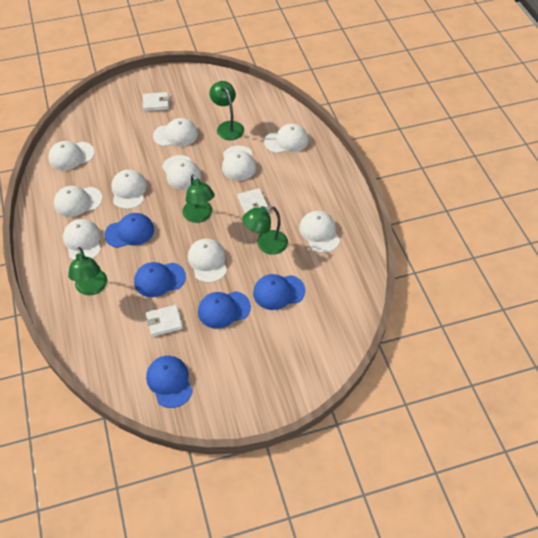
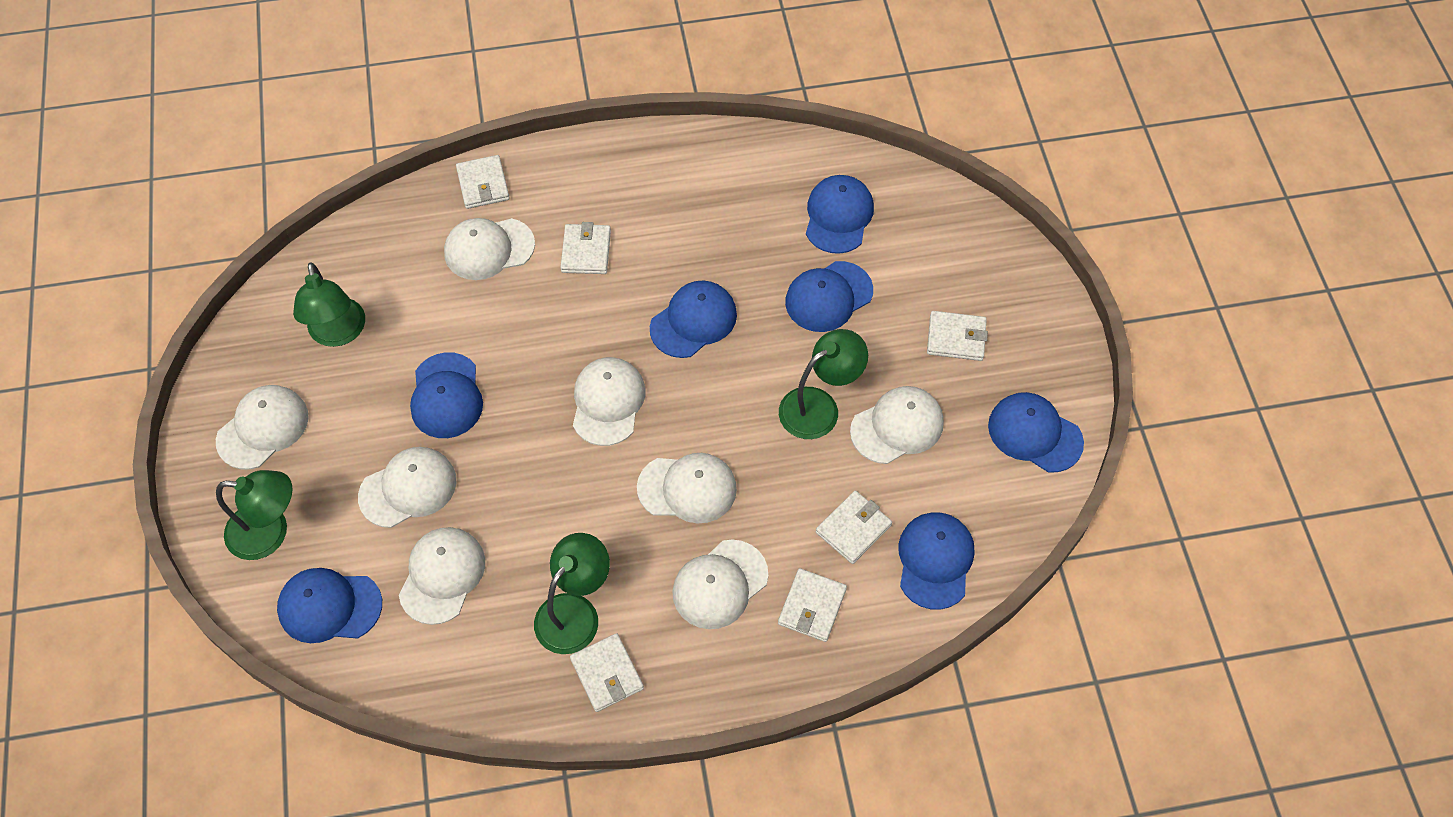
blue cap: [104,213,154,248] [134,262,186,297] [146,356,193,408] [198,291,251,329] [253,274,305,310] = 5 -> [277,568,382,643] [410,352,483,438] [650,281,737,358] [785,261,873,332] [806,175,874,254] [898,512,974,610] [988,392,1084,472] = 7
white cap: [48,141,95,170] [54,186,102,217] [63,219,101,260] [111,169,147,209] [153,118,198,146] [162,155,201,190] [188,238,227,283] [222,146,256,181] [264,124,309,153] [299,211,340,253] = 10 -> [216,385,309,469] [358,447,456,528] [399,527,485,625] [444,218,535,280] [573,357,646,446] [637,453,737,523] [672,539,768,629] [850,386,944,464] = 8
white wallet: [143,92,169,111] [146,305,183,337] [237,188,269,213] = 3 -> [456,155,510,209] [560,222,611,274] [570,633,644,712] [778,568,847,642] [816,491,892,564] [927,311,988,361] = 6

